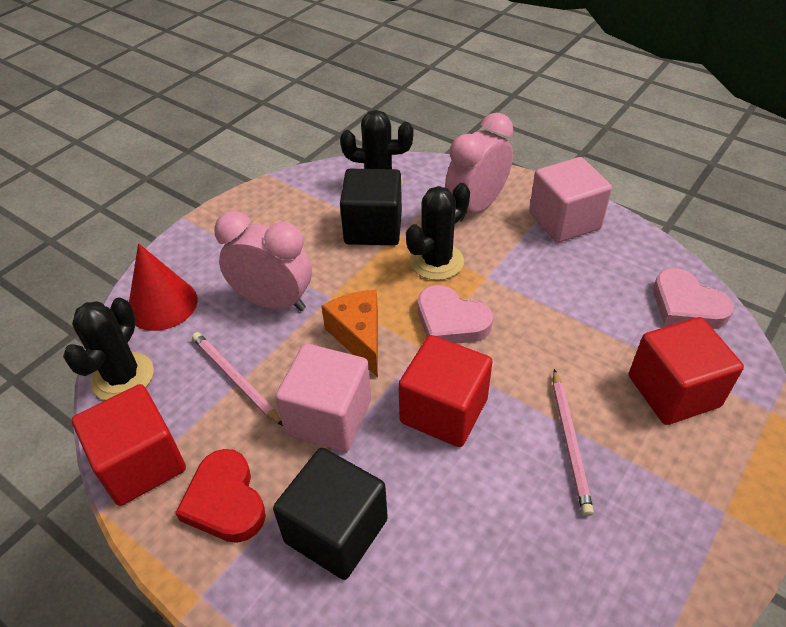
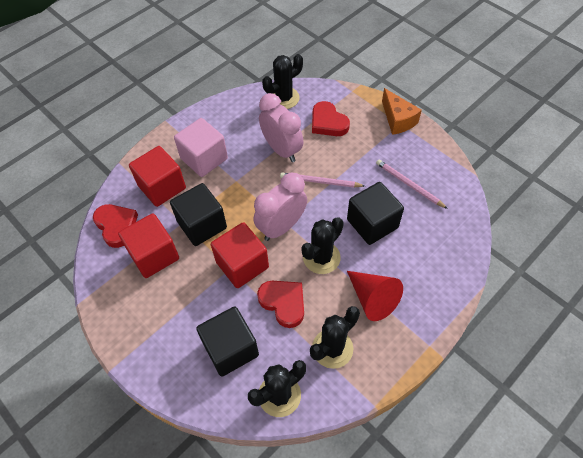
black cactus: [63,298,154,400] [340,110,413,186] [406,183,470,280] = 3 -> [248,360,306,417] [262,54,303,109] [302,217,344,274] [310,306,360,369] = 4
black cube: [273,448,388,580] [340,169,402,245] = 2 -> [170,183,227,246] [196,306,259,377] [347,182,404,245] = 3
pink cube: [275,343,371,452] [529,157,612,243] = 2 -> [174,118,228,177] = 1
pink heart: [418,285,493,344] [653,268,734,329] = 2 -> none = 0
red heart: [175,449,266,543] = 1 -> [93,204,138,248] [257,281,304,328] [312,101,350,136] = 3

